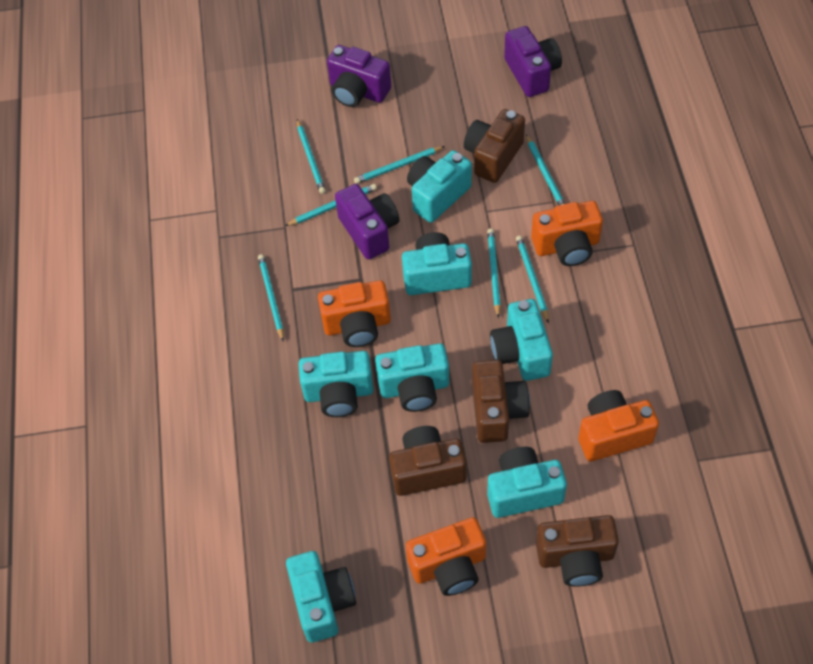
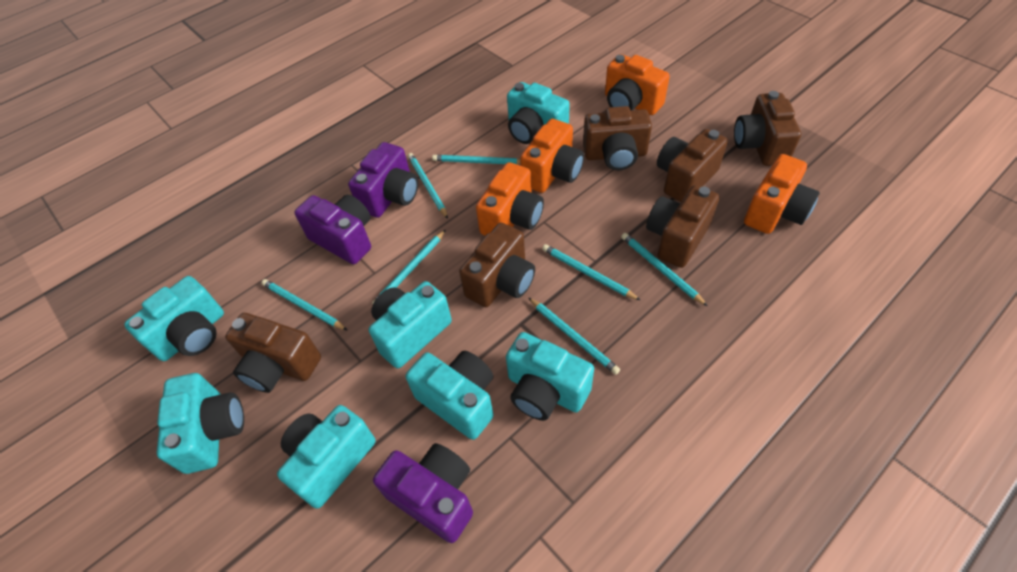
brown camera: [389,426,466,496] [464,109,525,183] [472,360,530,443] [536,515,619,587] = 4 -> [225,313,321,393] [459,223,535,307] [583,106,652,170] [646,185,720,268] [657,129,728,202] [734,91,801,166] = 6

